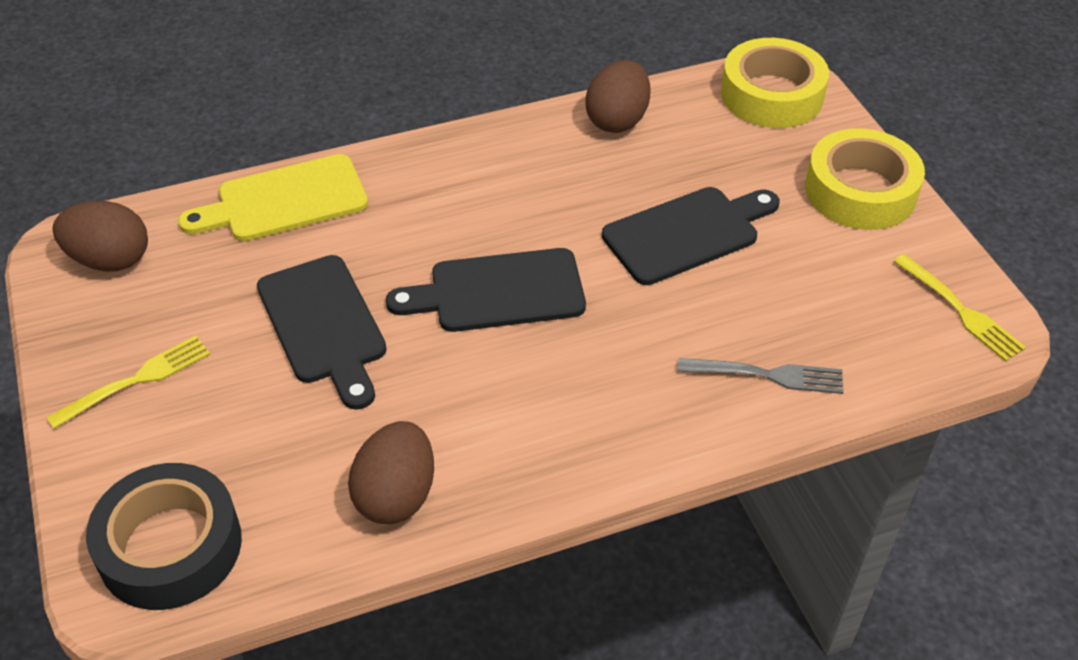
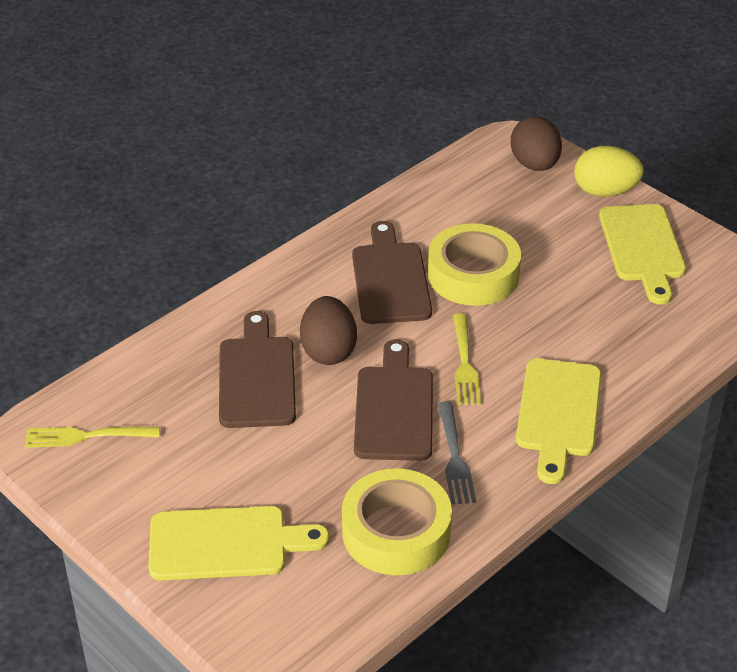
black cutting board: [257,255,387,410] [386,248,586,332] [602,187,780,285] = 3 -> none = 0
black tape: [86,463,242,610] = 1 -> none = 0
brown cutting board: none = 0 -> [219,311,296,428] [352,221,432,324] [354,339,433,461] = 3
brown egg: [53,201,148,272] [348,421,434,524] [585,60,650,133] = 3 -> [300,296,357,365] [511,117,562,171] = 2
yellow cutting board: [178,154,368,241] = 1 -> [149,506,330,580] [516,358,601,484] [599,204,686,305] = 3
yellow egg: none = 0 -> [574,146,644,197] = 1

